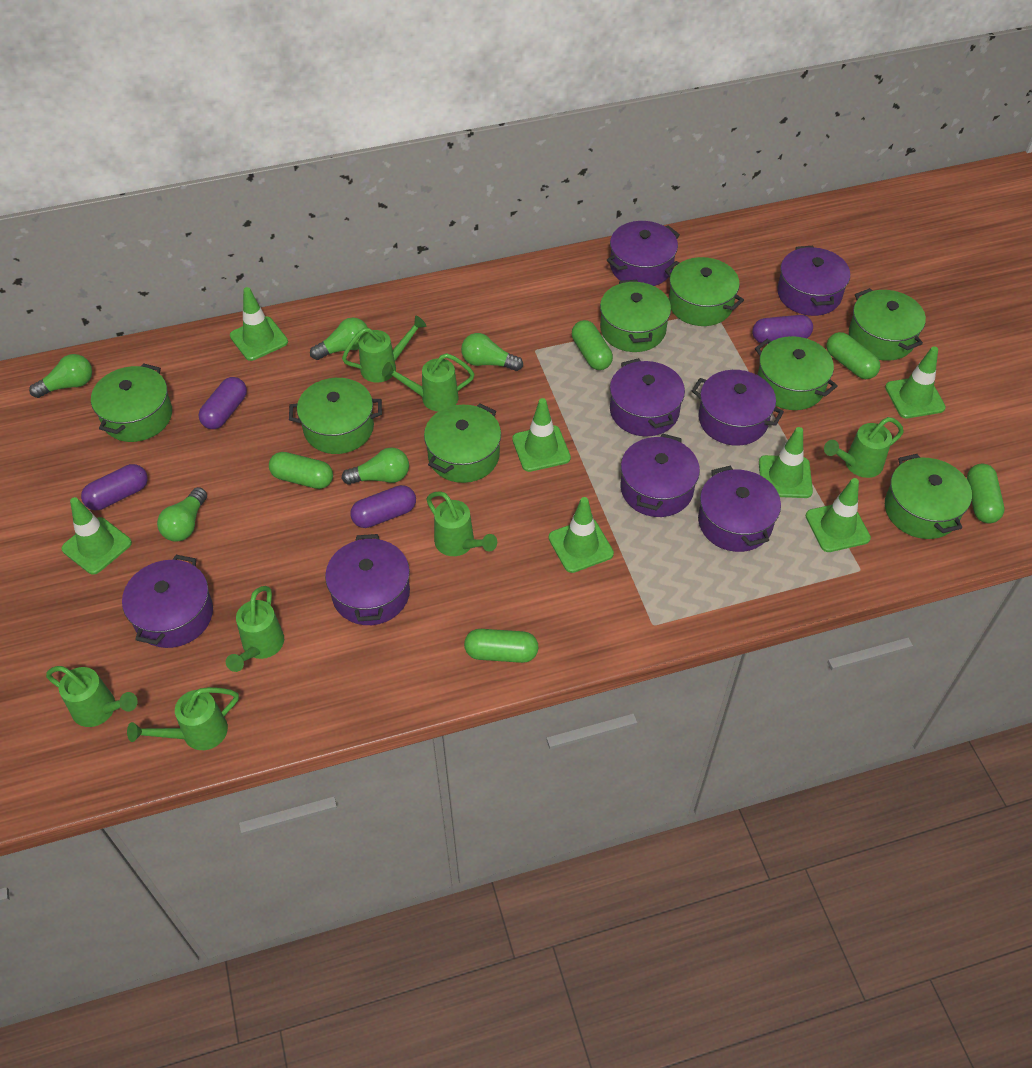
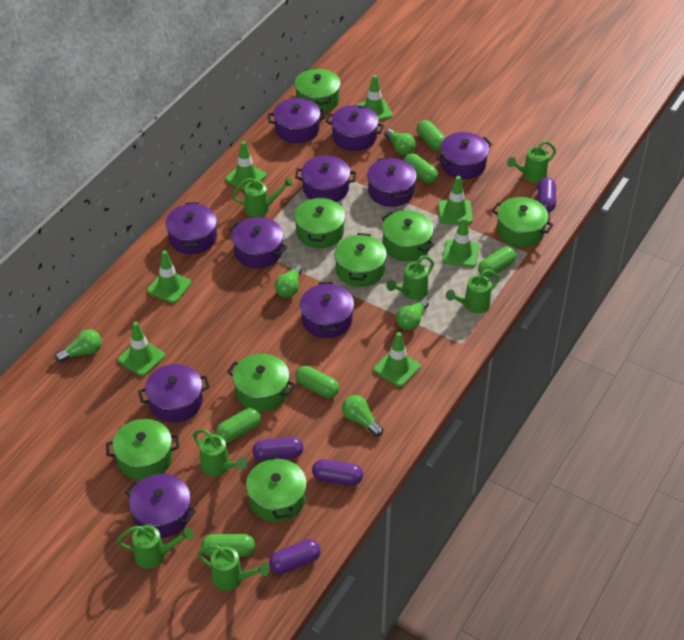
green capsule: [269,452,333,489] [464,629,538,663] [572,320,613,370] [826,332,880,379] [967,464,1004,523] = 5 -> [201,534,255,557] [216,408,261,443] [295,366,339,398] [404,153,438,183] [417,120,445,151] [478,247,516,277] = 6
purple pot: [122,555,213,648] [325,534,410,625] [607,221,680,286] [610,358,685,436] [621,433,700,517] [692,370,784,446] [698,466,781,552] [777,246,850,316] = 8 -> [125,474,196,538] [138,364,210,423] [165,202,217,254] [229,217,287,268] [268,98,326,143] [295,156,356,202] [300,282,354,338] [325,105,384,151] [367,157,417,207] [436,132,492,179] = 10

